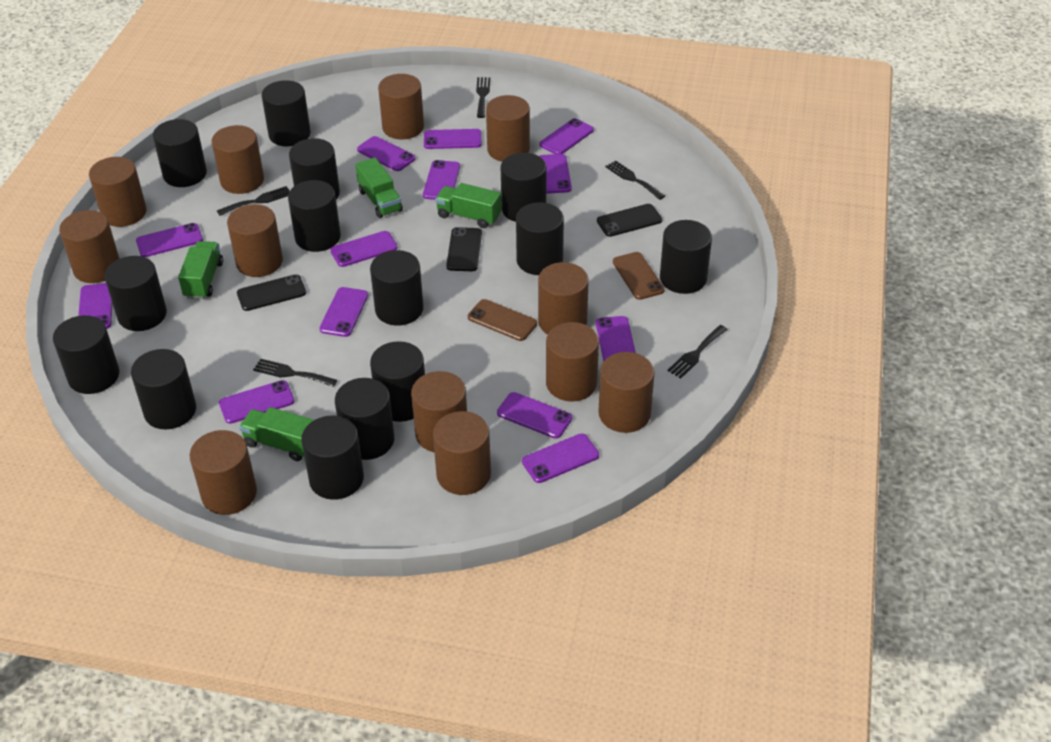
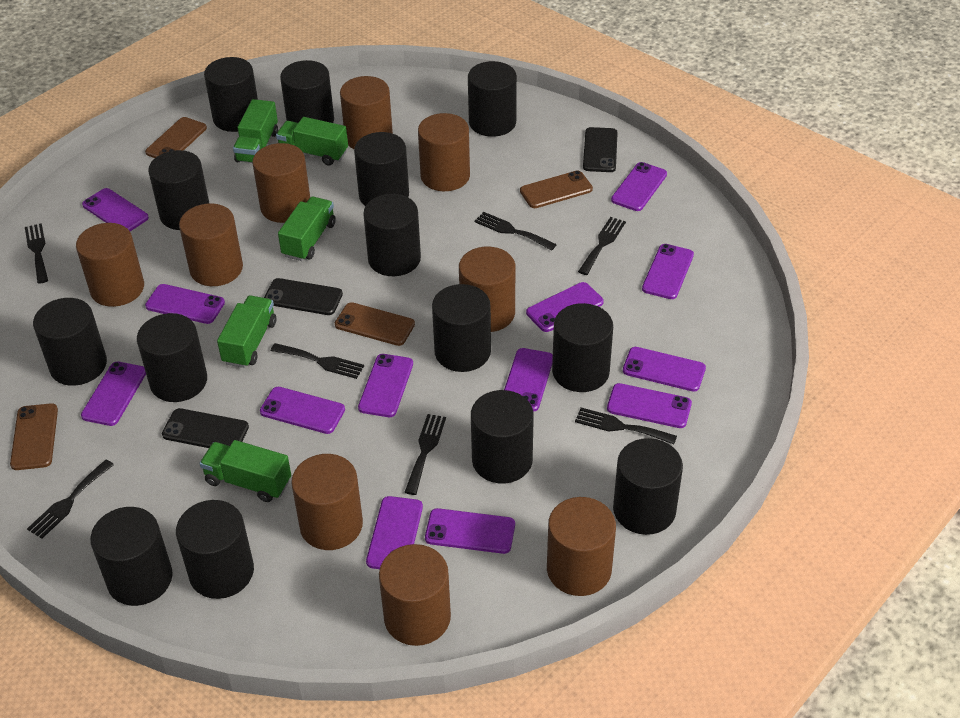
black fork: [217,186,290,216] [253,358,337,387] [476,77,490,118] [605,160,665,200] [667,325,728,378] = 5 -> [25,223,48,284] [27,459,114,539] [271,343,364,379] [405,414,446,495] [475,212,557,250] [575,408,677,444] [578,217,626,275] = 7
brown cylinder: [59,210,120,283] [89,157,147,227] [190,430,257,515] [212,125,264,194] [227,204,283,277] [378,74,424,139] [411,371,467,452] [433,411,491,495] [486,95,530,162] [538,262,589,334] [546,322,599,401] [598,352,655,433] = 12 -> [76,223,144,307] [179,203,243,286] [252,143,310,223] [291,454,363,550] [340,76,393,149] [379,544,451,646] [418,113,470,191] [459,247,515,332] [547,497,616,596] = 9
brown phone: [468,299,537,341] [613,252,664,300] = 2 -> [10,403,58,470] [145,117,207,158] [335,302,415,346] [520,170,593,208] = 4
green truck: [178,241,223,299] [239,407,314,461] [355,157,403,218] [435,183,501,228] = 4 -> [200,440,291,502] [217,295,276,368] [233,99,278,163] [276,117,348,166] [278,197,336,261] = 5

